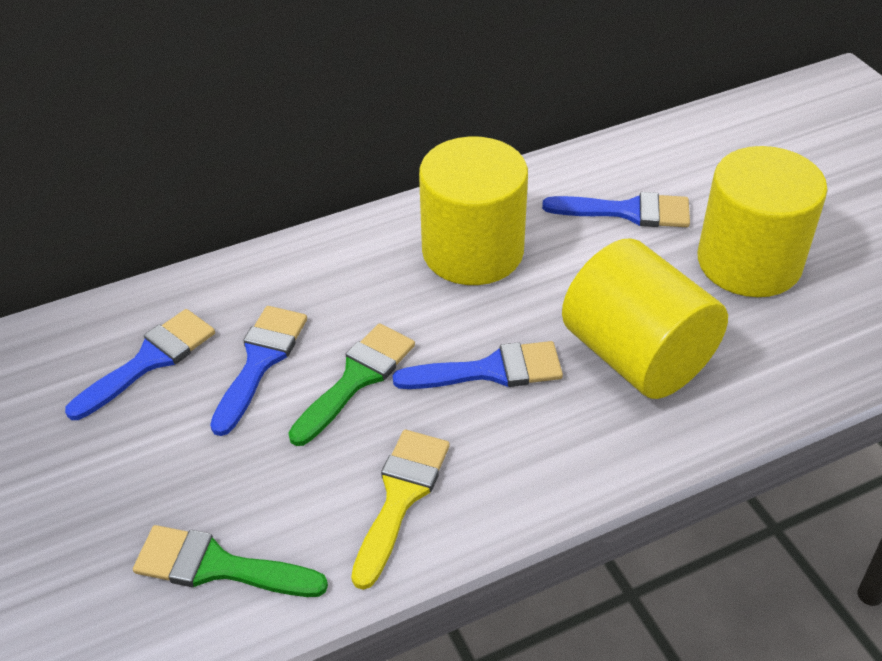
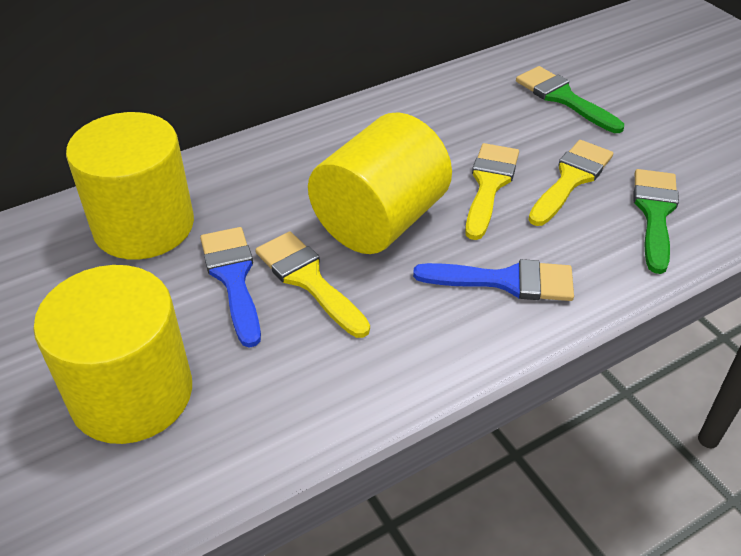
blue brush: [65,309,215,420] [210,306,307,436] [393,341,563,389] [542,192,690,227] = 4 -> [200,227,261,348] [413,259,574,301] = 2
yellow brush: [351,430,450,590] = 1 -> [255,231,370,338] [465,143,519,240] [528,140,613,226] = 3

